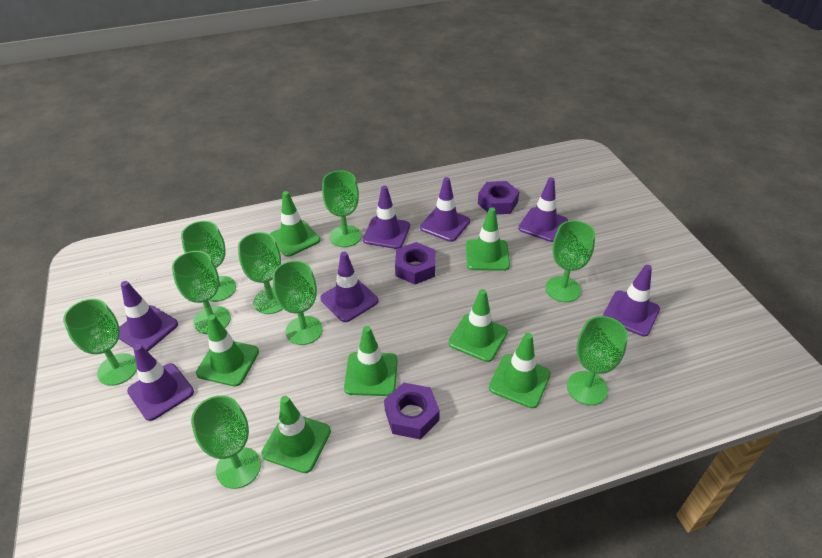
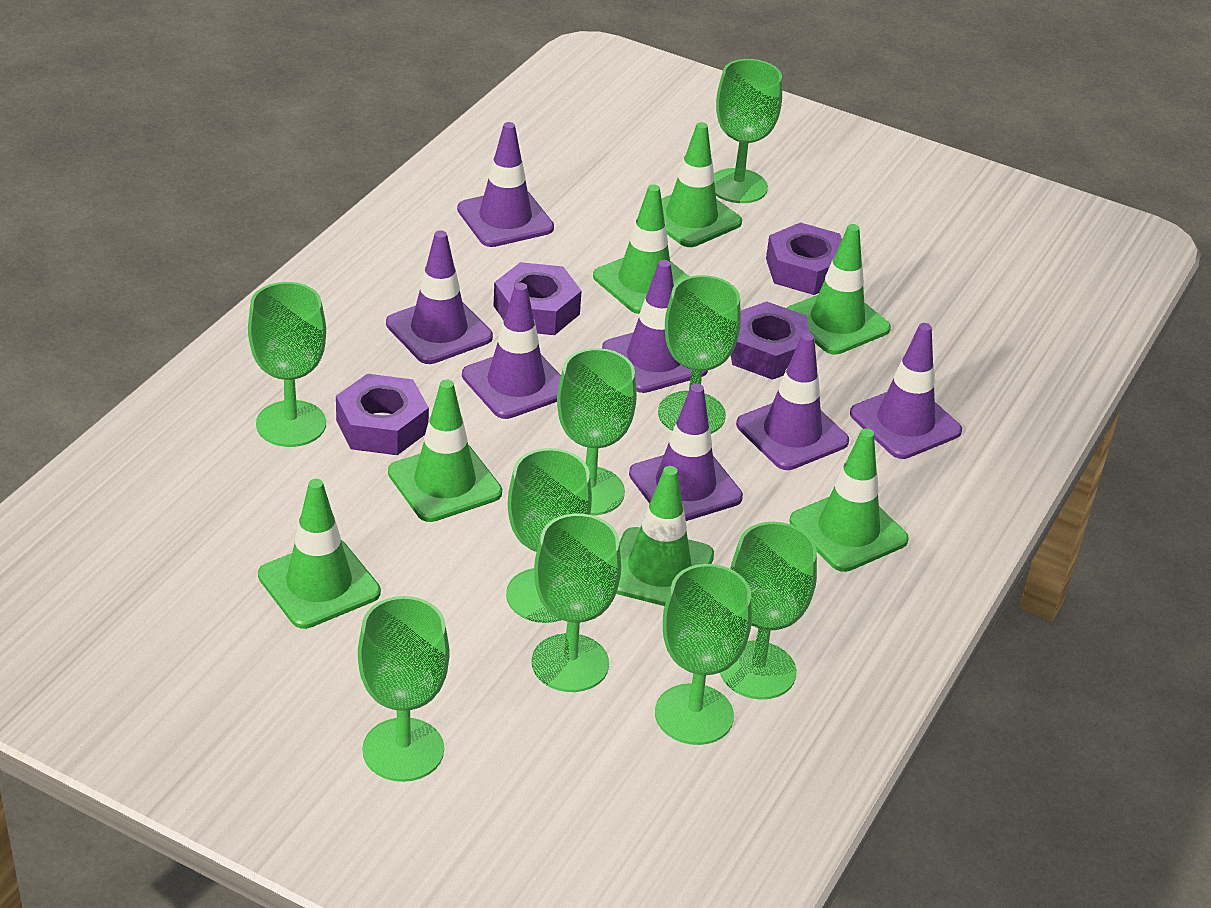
purple nut: [384,383,440,439] [395,242,435,285] [478,181,519,214] = 3 -> [336,374,429,455] [494,262,582,335] [731,301,810,380] [766,222,842,295] = 4

